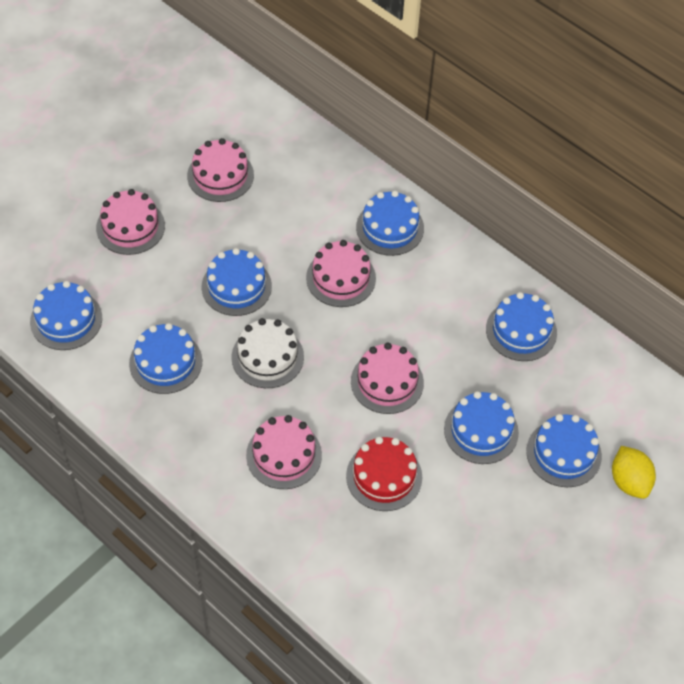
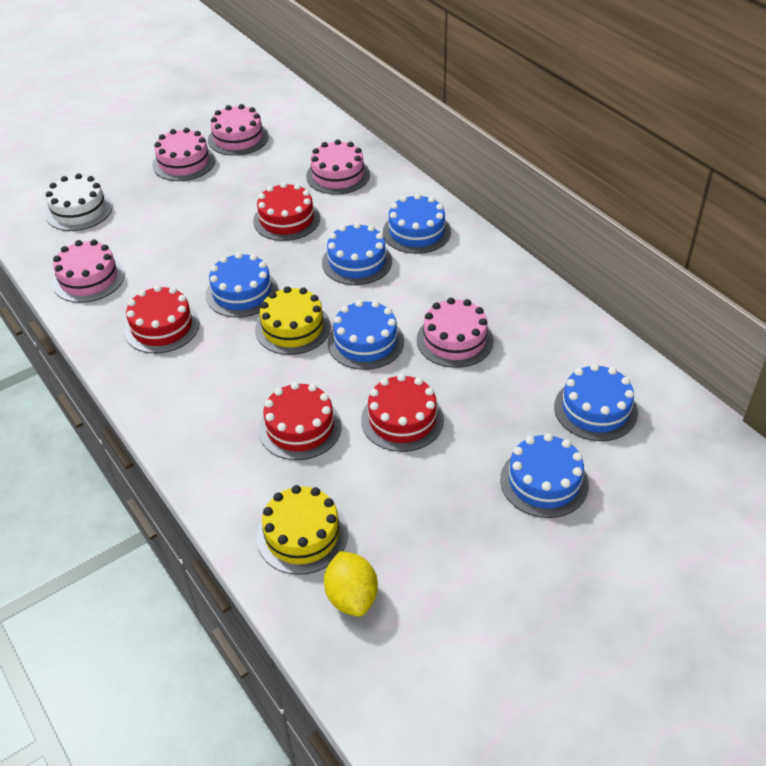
blue cake: [30,281,102,350] [129,323,202,394] [202,248,272,316] [356,191,424,256] [444,391,519,464] [486,292,557,361] [526,414,602,487] = 7 -> [206,252,278,318] [322,222,392,285] [328,300,404,370] [383,193,451,254] [500,433,589,518] [554,364,638,441] = 6
red cake: [346,437,422,511] = 1 -> [124,285,200,353] [253,182,320,241] [259,382,342,460] [361,374,444,452] = 4
yellow cake: none = 0 -> [255,286,331,355] [257,485,348,575] = 2

